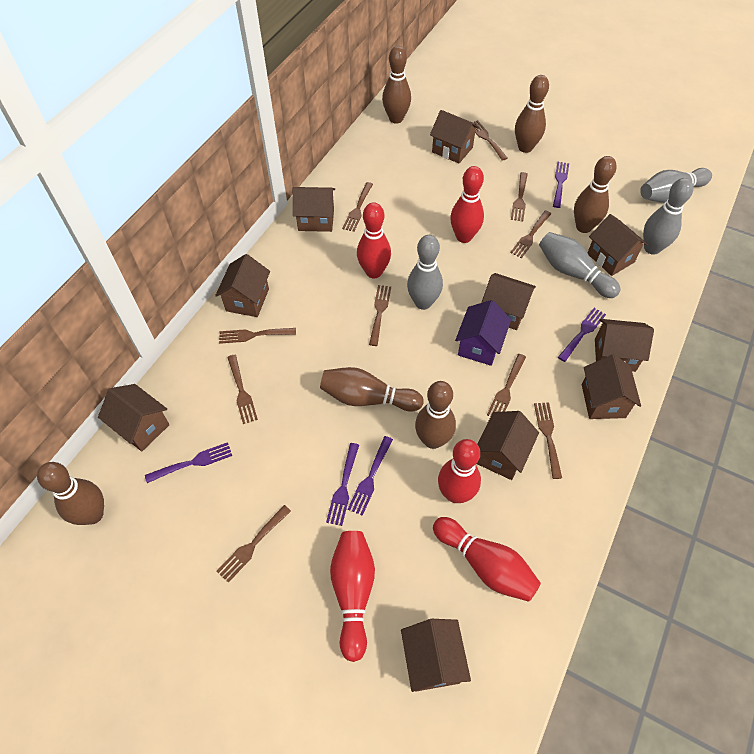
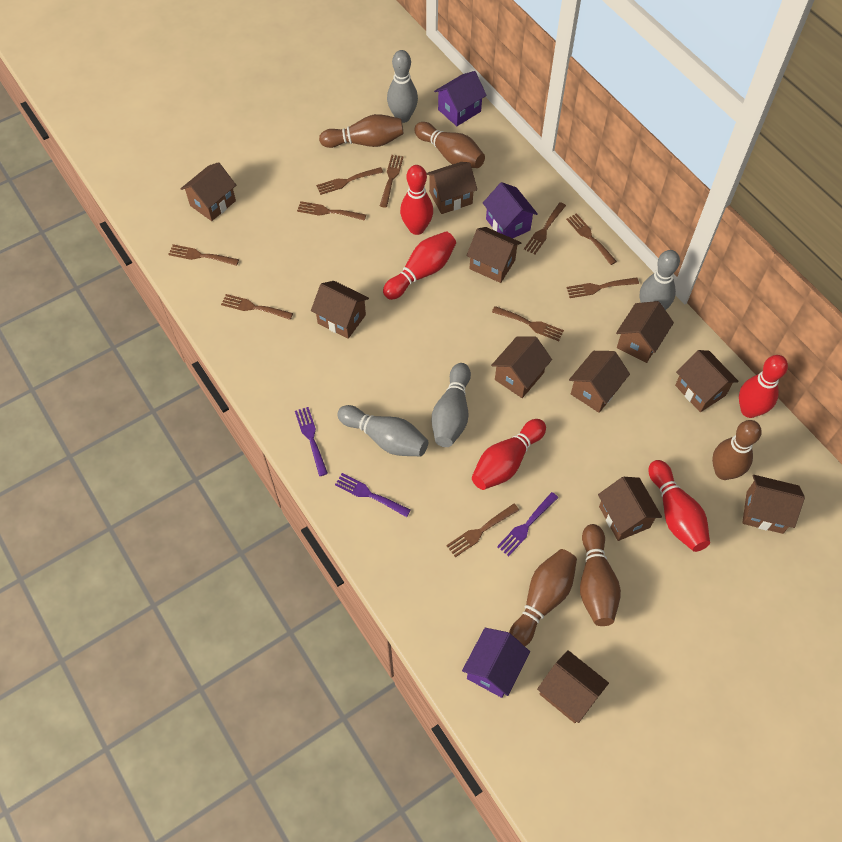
brown bowling pin: [37,462,104,525] [320,367,424,412] [382,46,411,124] [415,381,456,449] [515,75,549,153] [574,156,617,233] = 6 -> [319,114,404,148] [414,122,485,168] [509,549,577,646] [580,524,621,626] [712,420,762,480] = 5
brown house: [98,384,170,451] [215,254,270,317] [293,187,335,232] [401,619,471,692] [430,110,479,163] [477,411,539,480] [481,273,536,330] [582,354,641,419] [587,214,648,276] [595,319,654,372] = 10 -> [181,162,236,221] [311,281,369,339] [426,162,477,214] [466,227,521,283] [491,337,552,398] [537,650,609,723] [569,351,630,413] [598,477,662,541] [616,301,674,363] [675,350,739,412] [742,475,805,534] = 11
purple fork: [145,442,232,483] [326,443,359,526] [348,436,393,516] [553,162,569,208] [558,308,606,362] = 5 -> [295,407,328,476] [335,473,411,517] [497,492,559,556] = 3
purple house: [455,300,511,366] = 1 -> [434,71,487,126] [462,628,530,698] [483,182,538,238] = 3

